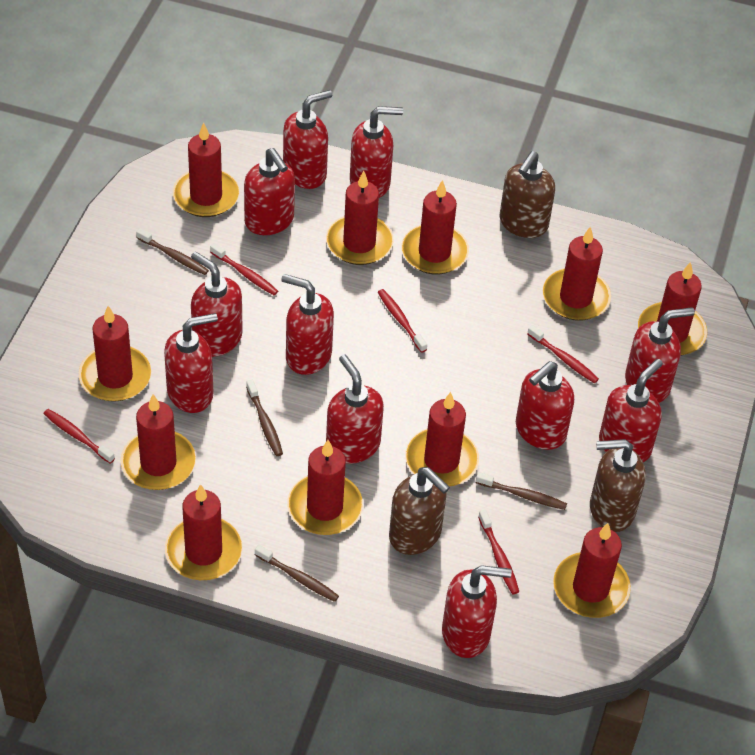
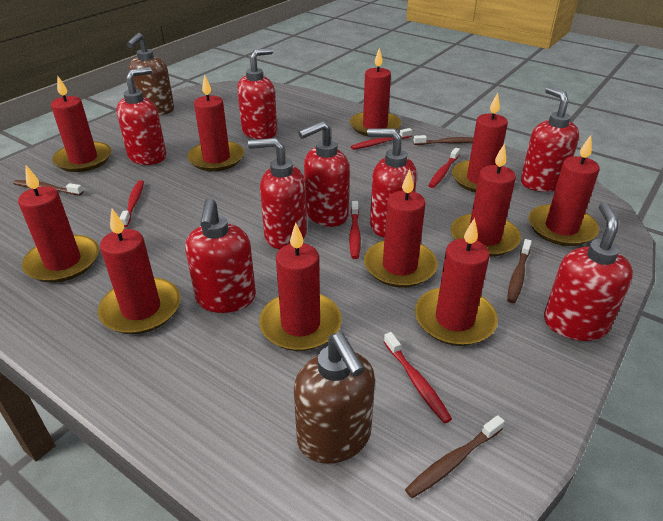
brown soap dispenser: [389,467,450,555] [499,151,555,238] [590,439,646,532] = 3 -> [127,33,174,115] [294,333,375,464] = 2
red soap dispenser: [164,313,218,413] [191,251,243,357] [244,148,295,235] [281,274,334,375] [283,90,332,189] [326,354,384,464] [350,106,403,198] [442,565,512,658] [516,361,574,450] [599,359,663,462] [625,307,695,403] = 11 -> [116,67,166,165] [185,198,256,313] [237,48,277,139] [248,138,307,249] [298,121,350,227] [367,128,417,238] [521,86,579,192] [544,202,633,341] = 8

